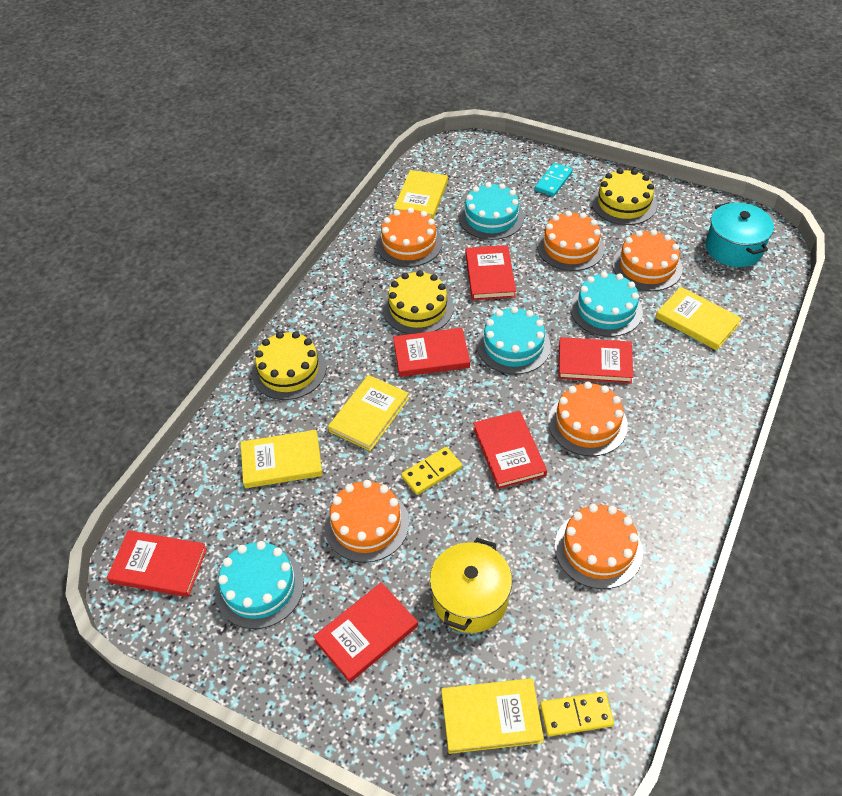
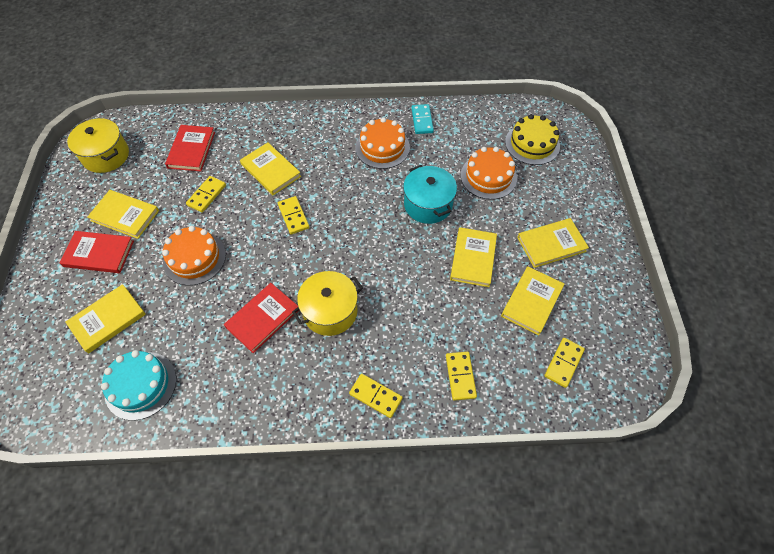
orange cake: [324,480,409,563] [376,207,443,267] [537,211,605,271] [548,382,628,456] [555,504,643,589] [613,229,683,291] = 6 -> [162,226,226,286] [355,117,410,169] [461,147,517,200] = 3
red book: [107,530,207,597] [313,582,418,683] [393,328,470,377] [466,245,516,300] [473,411,547,489] [558,337,633,383] = 6 -> [60,231,134,273] [165,125,215,171] [224,283,298,353] = 3
turquoise cake: [215,541,304,629] [459,182,524,240] [477,306,551,374] [570,272,643,337] = 4 -> [101,350,176,420] = 1
yellow book: [241,430,323,488] [328,375,409,451] [394,170,448,219] [441,678,544,754] [656,287,742,351] = 5 -> [65,284,146,354] [87,190,159,239] [240,142,301,195] [450,227,497,287] [501,266,564,335] [517,218,589,268] = 6
yellow cake: [252,331,326,400] [383,270,454,334] [591,168,657,225] = 3 -> [505,114,560,165] = 1
yellow domino: [401,447,462,495] [540,692,614,736] = 2 -> [186,176,226,213] [278,196,309,234] [349,374,403,418] [446,352,477,401] [545,338,585,388] = 5
yellow pot: [430,538,512,633] = 1 -> [67,118,129,173] [292,271,363,336] = 2

